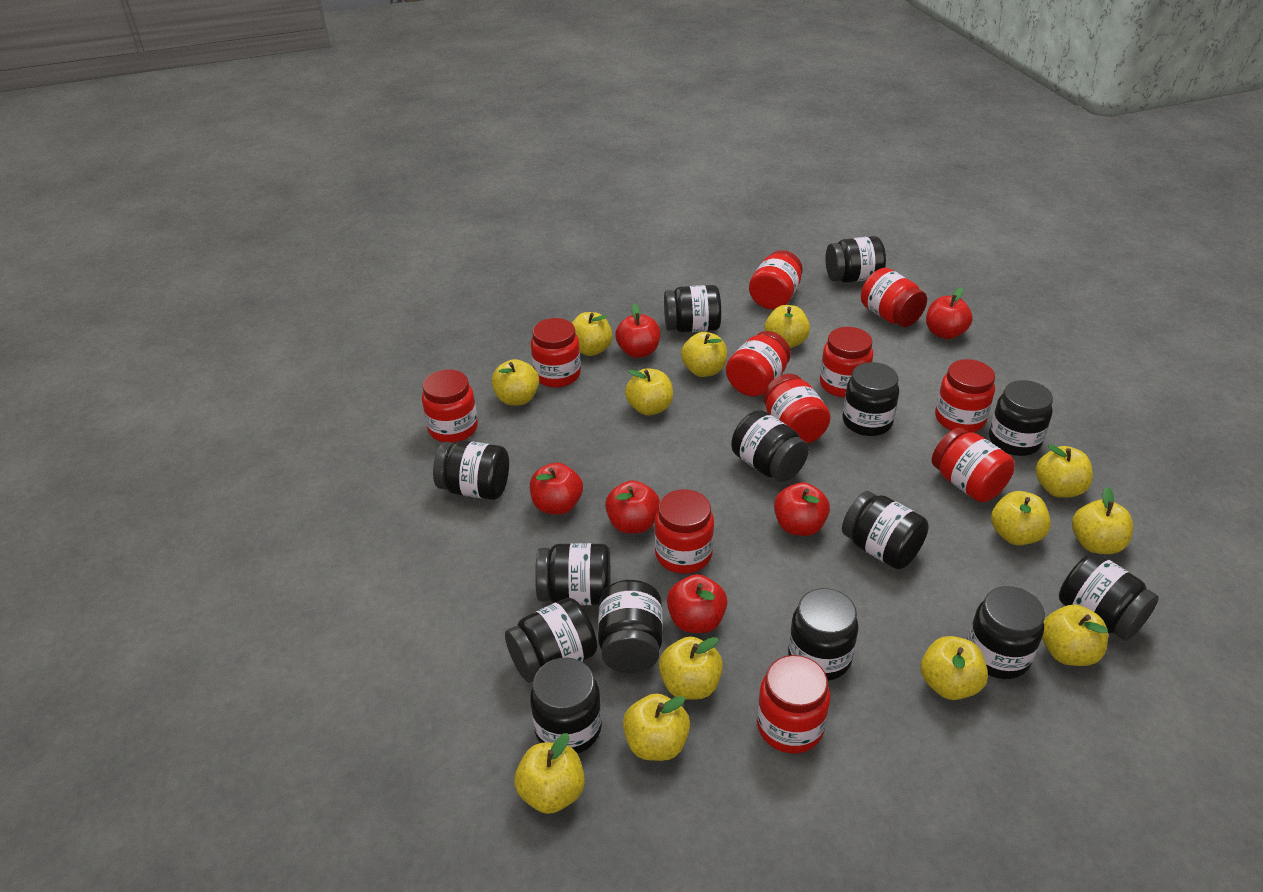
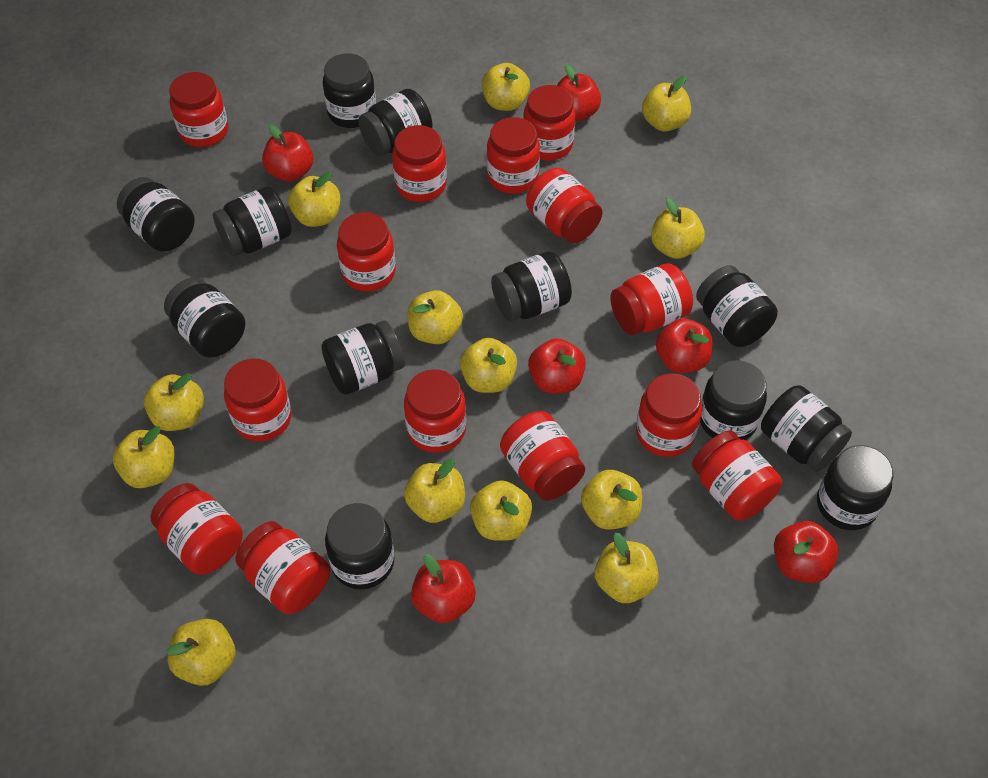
black jar: [433,441,509,500] [505,598,597,683] [530,658,602,754] [535,543,610,605] [598,580,663,673] [664,285,721,332] [731,410,809,482] [788,588,858,681] [825,236,886,283] [842,362,899,436] [842,491,929,569] [967,586,1045,679] [989,380,1053,456] [1059,553,1159,641] = 14 -> [117,177,195,252] [164,277,245,358] [213,187,292,256] [321,320,405,395] [323,53,376,128] [325,503,395,590] [358,89,433,157] [491,251,572,322] [696,265,778,347] [700,360,767,440] [761,385,852,472] [817,445,894,530] = 12
red jar: [422,370,478,443] [531,318,581,387] [654,489,714,574] [726,331,791,397] [749,250,803,310] [757,655,830,753] [763,374,831,444] [820,327,873,398] [861,268,927,327] [932,428,1015,502] [935,359,995,433] = 11 -> [150,483,243,575] [169,72,228,147] [224,359,292,442] [235,521,330,614] [337,212,396,292] [392,125,447,202] [404,369,466,453] [487,117,540,194] [500,411,585,501] [523,85,576,161] [526,168,603,244] [610,263,693,335] [636,373,702,457] [692,431,782,521] = 14

